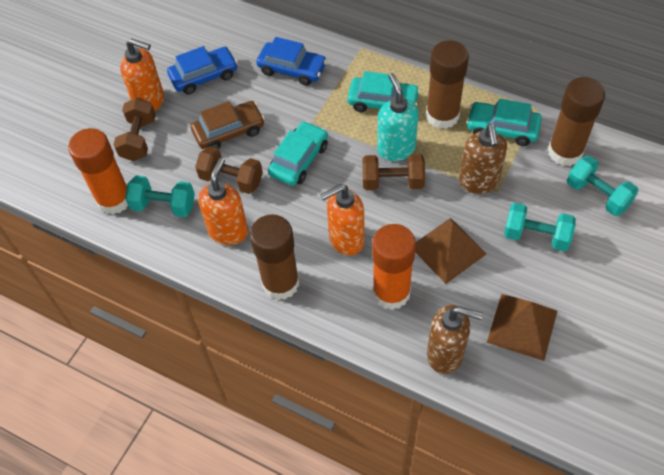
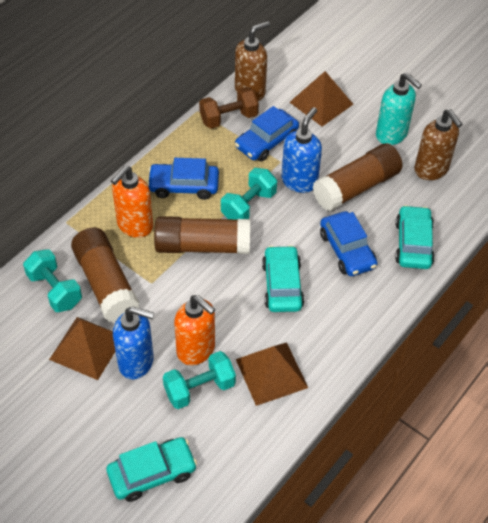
blue car: [167,46,238,95] [256,37,327,86] = 2 -> [147,158,219,200] [235,106,299,161] [320,211,377,276] = 3
blue soap dispenser: none = 0 -> [113,306,154,379] [281,107,322,193] = 2
brown car: [191,101,265,149] = 1 -> none = 0
brown dumbbell: [113,98,156,161] [195,146,263,194] [362,154,425,190] = 3 -> [199,87,259,129] = 1
brown pyramid: [415,218,487,284] [487,294,557,361] = 2 -> [49,317,116,380] [236,342,308,406] [289,71,353,127] = 3
orange glue stick: [68,128,128,214] [372,224,416,310] = 2 -> none = 0
orange soap dispenser: [120,38,164,111] [198,158,248,245] [320,184,365,256] = 3 -> [111,166,153,238] [174,295,215,365] = 2

